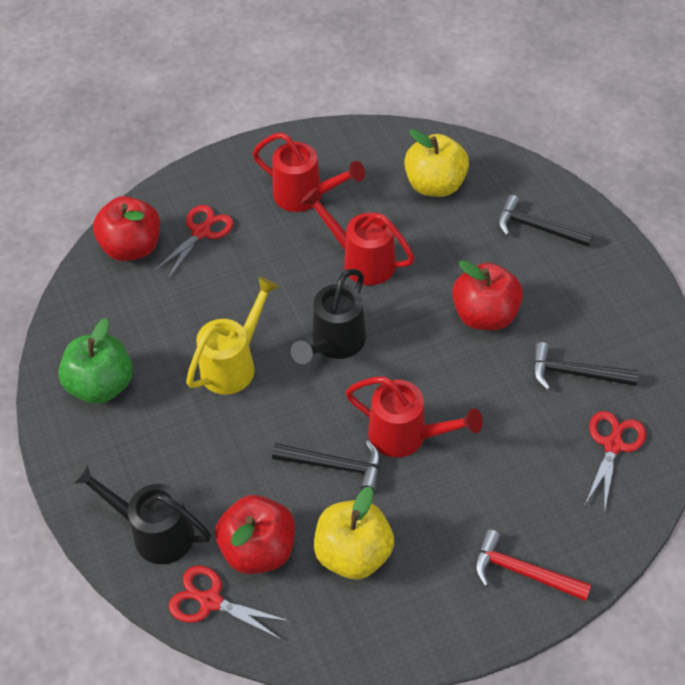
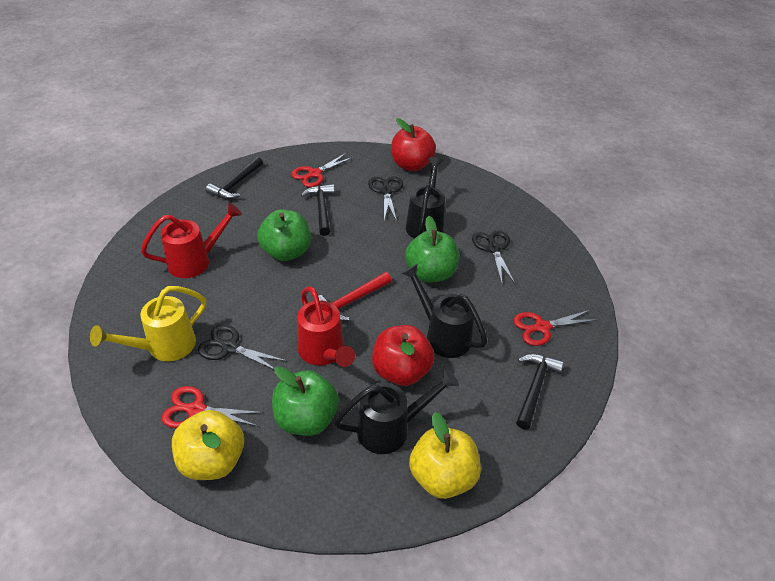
black scissors: none = 0 -> [198,325,287,369] [368,176,403,221] [472,231,515,283] = 3
black watering can: [71,462,211,564] [291,269,366,364] = 2 -> [334,368,459,454] [402,264,487,358] [406,157,445,239] = 3
green apple: [58,318,133,404] = 1 -> [257,210,311,261] [272,366,339,436] [405,216,459,283] = 3
red apple: [93,196,160,261] [215,495,295,574] [452,260,523,330] = 3 -> [372,325,435,386] [391,118,436,171] = 2
red watering can: [253,132,365,212] [301,188,415,285] [345,376,483,458] = 3 -> [141,203,242,278] [297,286,355,367] = 2

